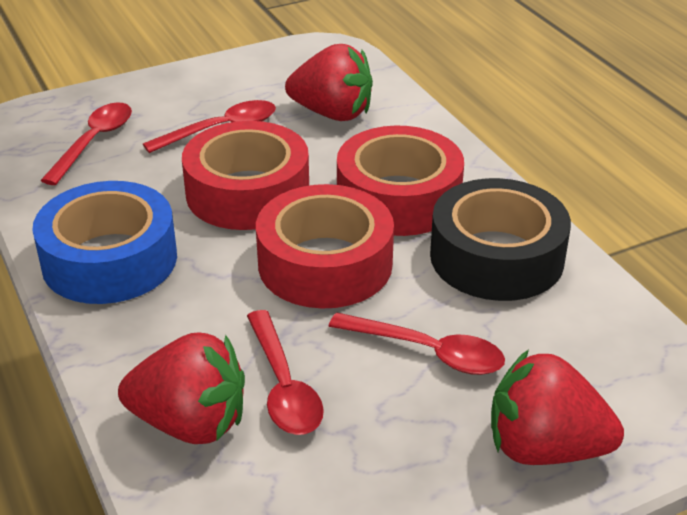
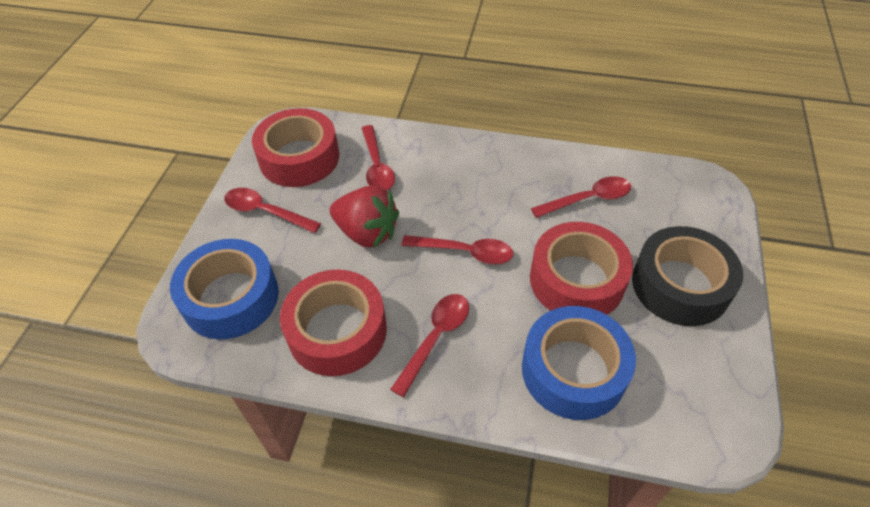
blue tape: [32,181,177,304] = 1 -> [170,239,279,339] [522,306,636,420] = 2
red spoon: [40,102,132,185] [143,100,276,153] [247,310,324,435] [329,312,505,375] = 4 -> [224,188,321,233] [362,125,395,191] [390,294,469,397] [402,235,513,264] [531,176,631,218] = 5
red strawberry: [118,332,245,444] [285,44,373,121] [491,350,624,465] = 3 -> [330,186,399,248] = 1

